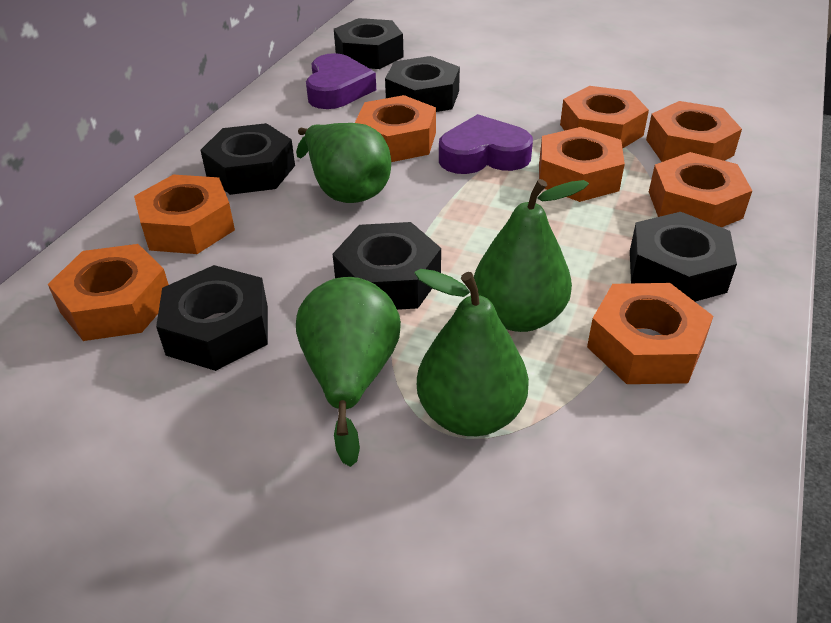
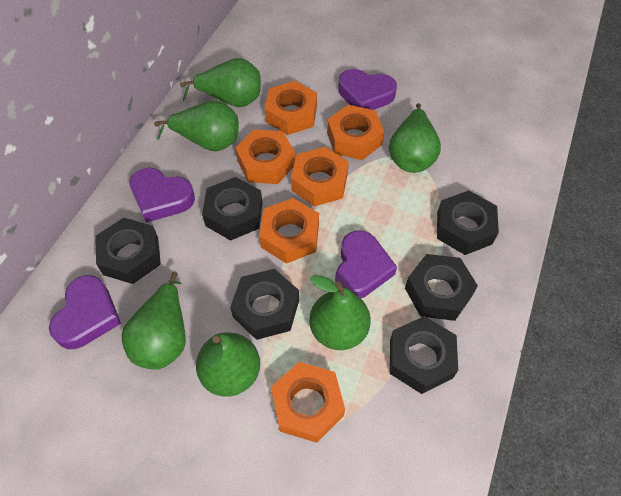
green pear: [296,123,391,203] [296,277,401,467] [414,269,529,436] [474,179,589,332] = 4 -> [122,272,186,370] [154,100,239,151] [180,58,261,107] [196,333,260,397] [309,275,371,350] [389,103,441,173] = 6
orange nut: [48,244,169,341] [134,174,235,254] [355,95,436,162] [539,127,625,202] [560,86,649,148] [587,283,713,384] [646,101,742,162] [649,152,752,228] = 8 -> [235,129,295,184] [259,198,319,264] [265,81,317,135] [271,362,345,443] [291,147,349,207] [327,105,384,160] = 6
purple heart: [306,53,376,109] [439,114,533,174] = 2 -> [49,275,121,349] [130,168,195,223] [335,231,397,298] [338,69,397,110] = 4

